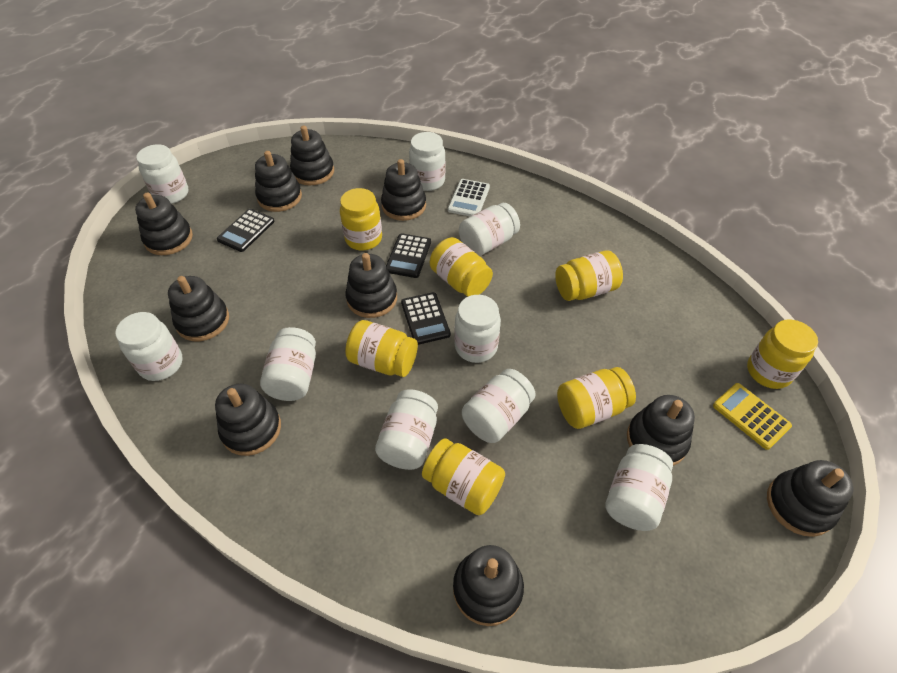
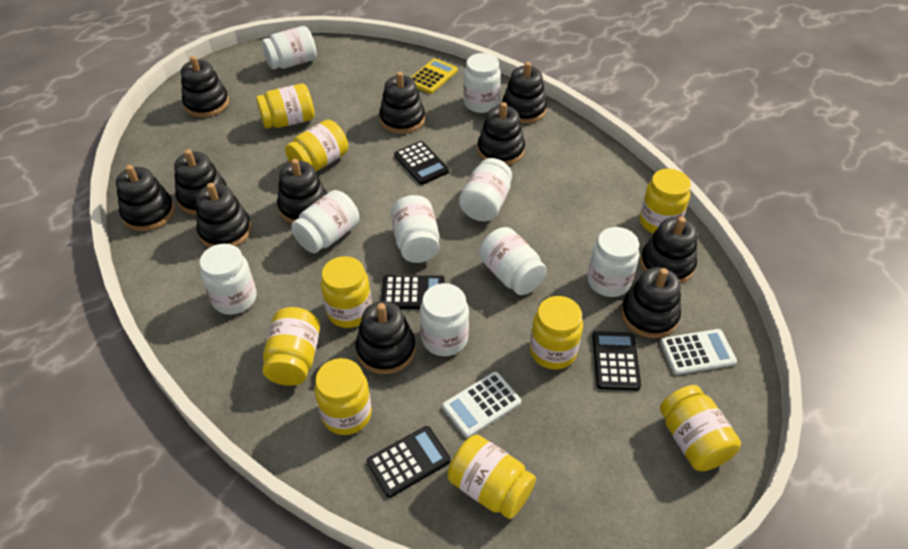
black calculator: [217,209,275,252] [386,233,431,278] [401,292,451,345] = 3 -> [367,426,451,498] [382,275,445,309] [394,141,449,185] [592,331,641,391] = 4
black stacking toy: [135,192,193,255] [168,276,229,341] [215,384,281,456] [255,151,302,212] [290,126,334,185] [345,253,397,318] [381,159,426,221] [453,545,524,626] [627,395,695,466] [767,460,854,537] = 10 -> [116,165,175,231] [174,149,227,215] [181,56,229,117] [196,183,252,248] [277,159,327,223] [356,301,416,374] [379,72,425,134] [477,102,525,165] [502,62,547,124] [621,267,681,338] [640,217,697,284] = 11
white calculator: [448,179,490,216] = 1 -> [442,372,521,438] [660,329,737,375] = 2
yellow jar: [340,188,382,250] [345,320,418,377] [422,438,505,515] [430,237,493,297] [555,250,623,301] [557,367,636,429] [747,320,818,389] = 7 -> [256,83,314,129] [262,307,320,386] [285,120,348,172] [315,358,372,435] [321,256,372,328] [447,435,536,519] [530,296,583,370] [640,169,691,234] [660,385,741,471] = 9

